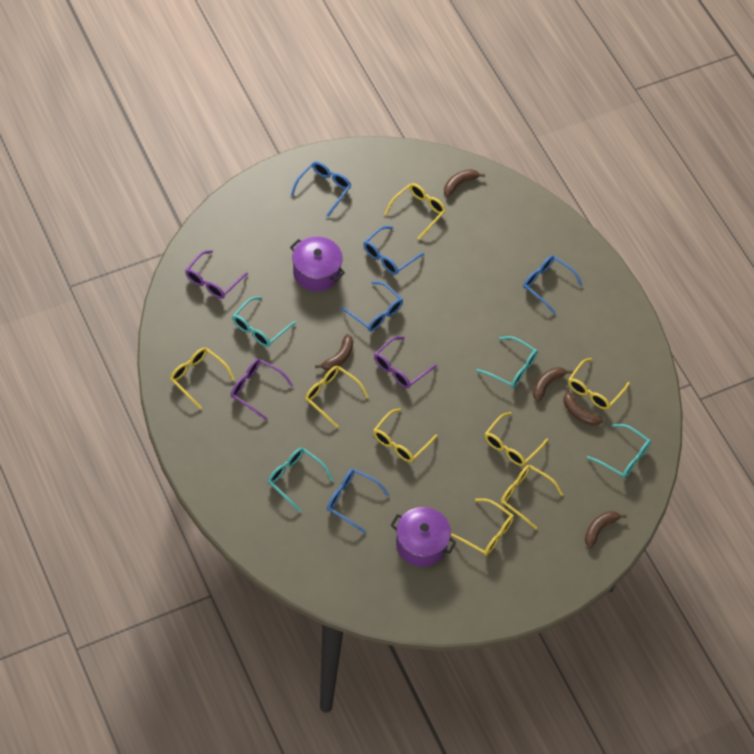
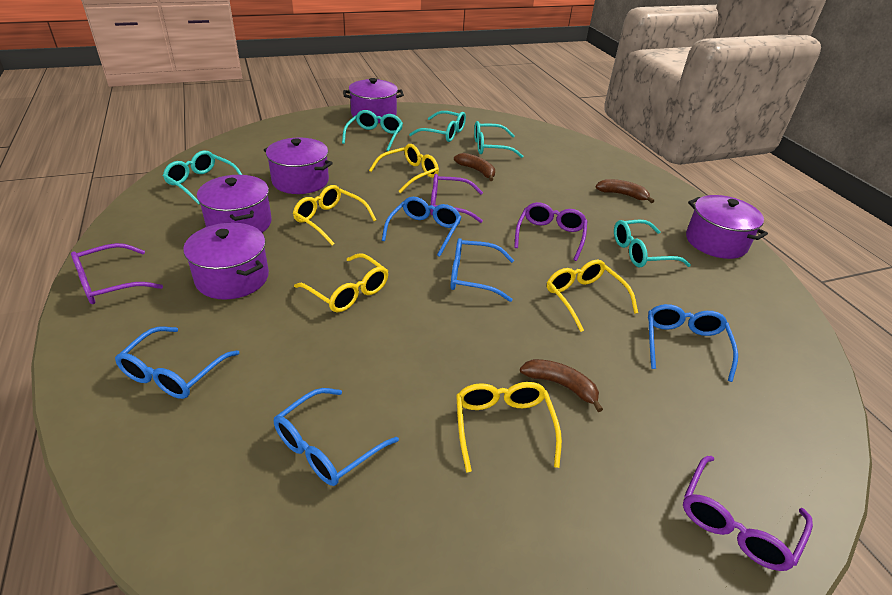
brown banana: [315,334,353,370] [444,169,485,197] [533,367,573,402] [564,387,604,426] [585,511,627,548] = 5 -> [454,153,495,181] [520,359,603,412] [595,179,654,203] = 3
purple glasses: [185,250,248,299] [231,359,293,420] [374,336,437,388] = 3 -> [71,243,163,304] [430,174,483,223] [514,202,587,261] [683,456,813,571] = 4
purple pot: [290,236,345,292] [391,507,456,567] = 2 -> [183,223,269,300] [197,175,272,233] [264,138,333,194] [343,78,404,123] [686,195,768,259] = 5
turquoise glasses: [233,296,296,347] [268,448,334,512] [476,336,537,388] [587,424,651,479] = 4 -> [163,151,242,205] [342,110,403,151] [409,111,466,142] [474,121,523,158] [614,220,691,268] = 5
yellow glasses: [170,347,235,409] [305,366,369,428] [373,408,438,462] [385,183,446,240] [451,498,514,556] [485,412,548,466] [501,465,563,529] [568,358,630,410] = 8 -> [293,185,376,246] [294,253,388,312] [369,144,439,193] [456,382,562,473] [547,260,638,332] = 5

